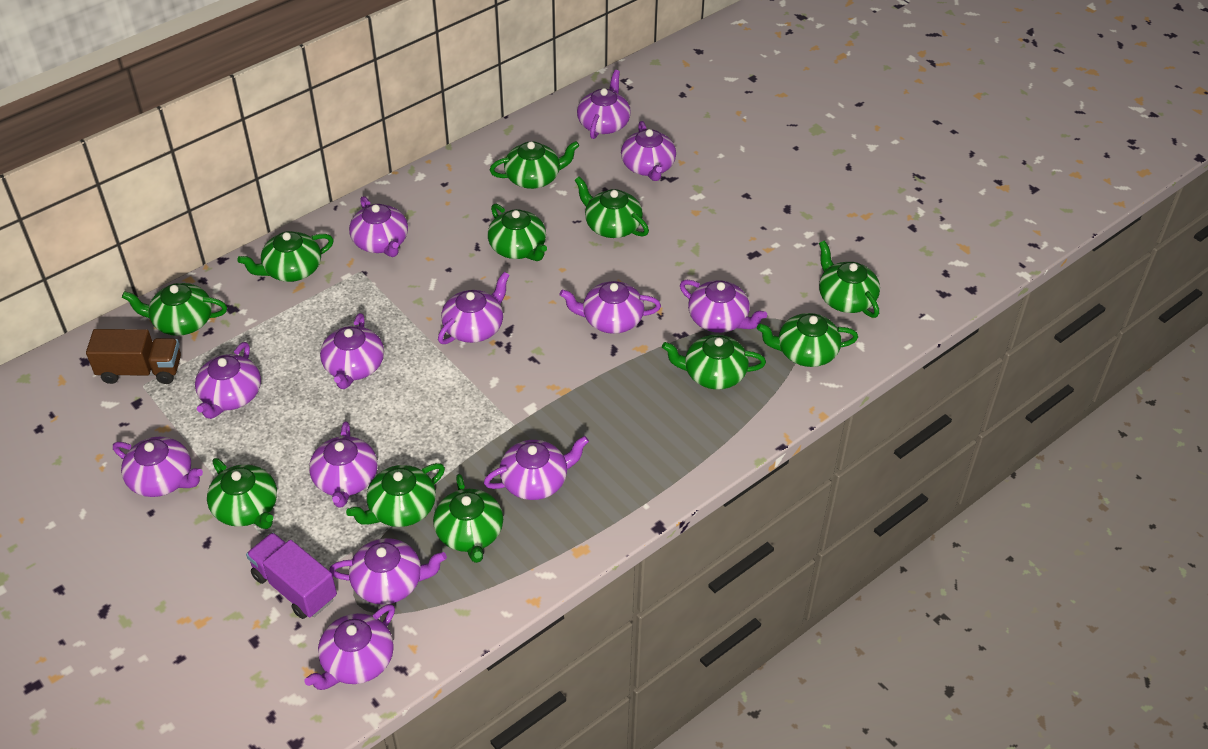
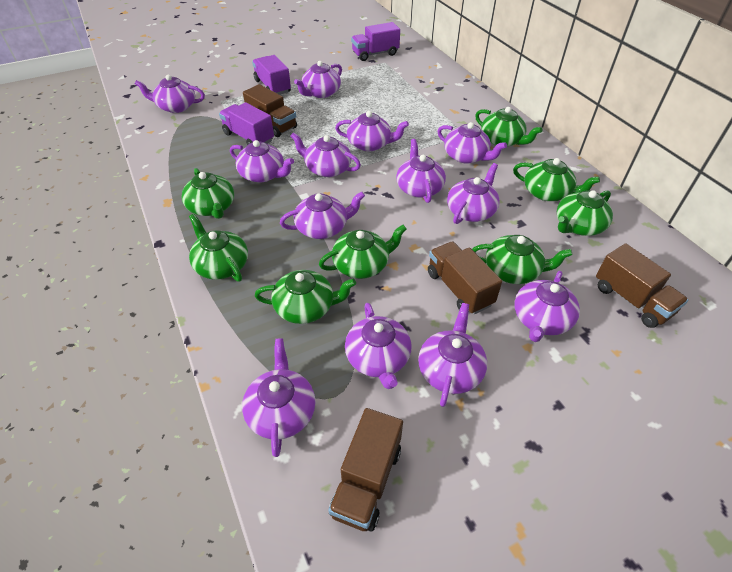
brown truck: [86,329,181,384] = 1 -> [243,84,297,137] [328,408,403,532] [428,241,502,315] [596,243,688,328] = 4
green teapot: [122,283,227,336] [207,458,277,529] [237,231,334,282] [346,463,445,527] [433,474,503,563] [488,204,547,261] [490,141,579,189] [574,177,649,238] [662,335,766,390] [757,313,858,367] [819,240,880,318] = 11 -> [181,168,234,219] [189,214,248,282] [255,270,356,324] [319,225,407,279] [472,235,573,284] [475,107,542,147] [513,158,600,201] [557,190,613,236] = 8
purple truck: [246,532,337,619] = 1 -> [219,102,274,145] [252,55,291,95] [351,22,400,61] = 3

